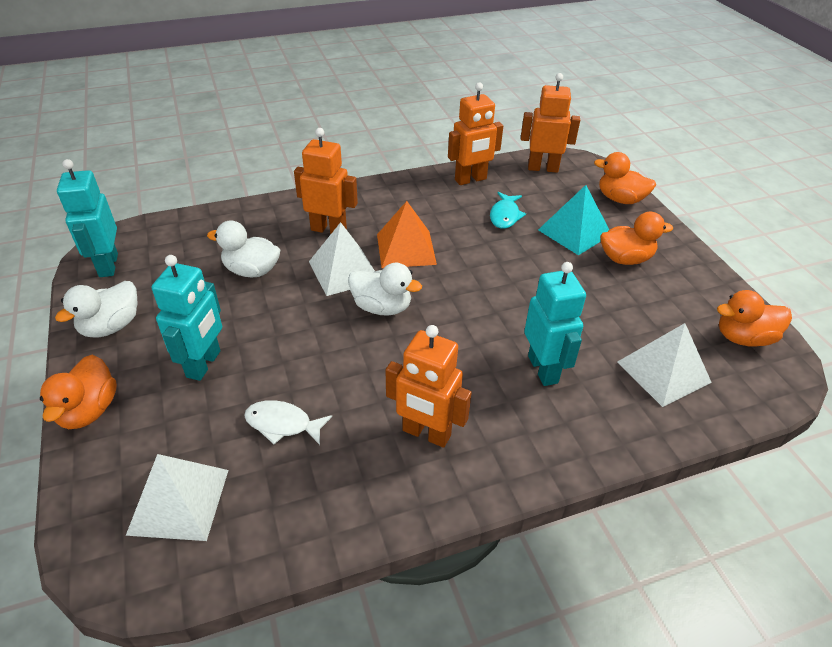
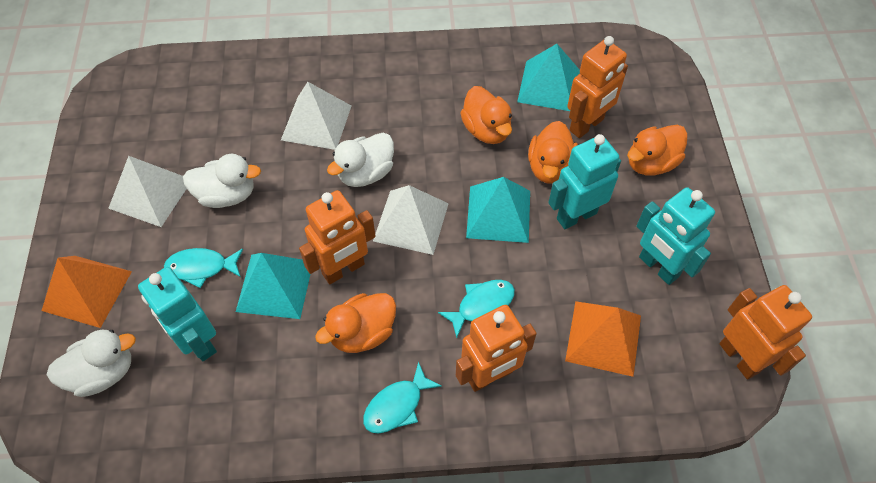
orange pyramid: [377,201,437,268] = 1 -> [42,256,132,328] [565,301,641,377] = 2
turquoise fish: [490,192,526,229] = 1 -> [164,248,243,288] [363,361,442,434] [438,280,515,338] = 3
turquoise pyramid: [538,185,609,255] = 1 -> [236,253,311,319] [466,177,530,243] [517,44,580,111] = 3
white fish: [244,400,332,445] = 1 -> none = 0

